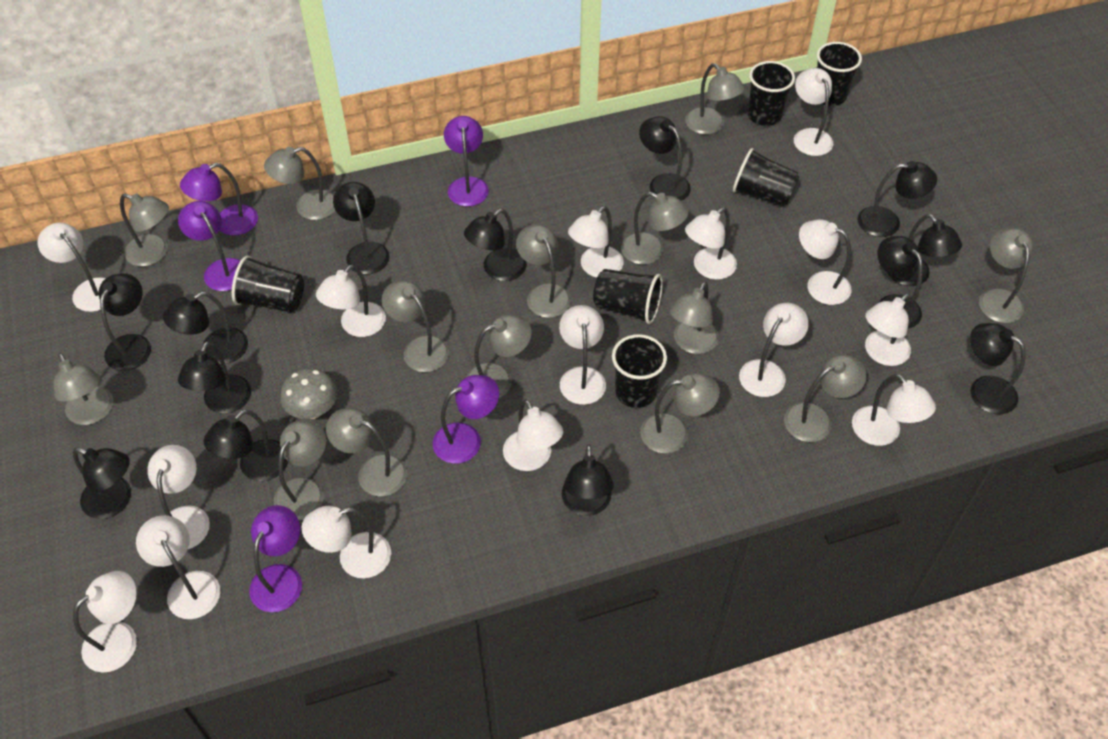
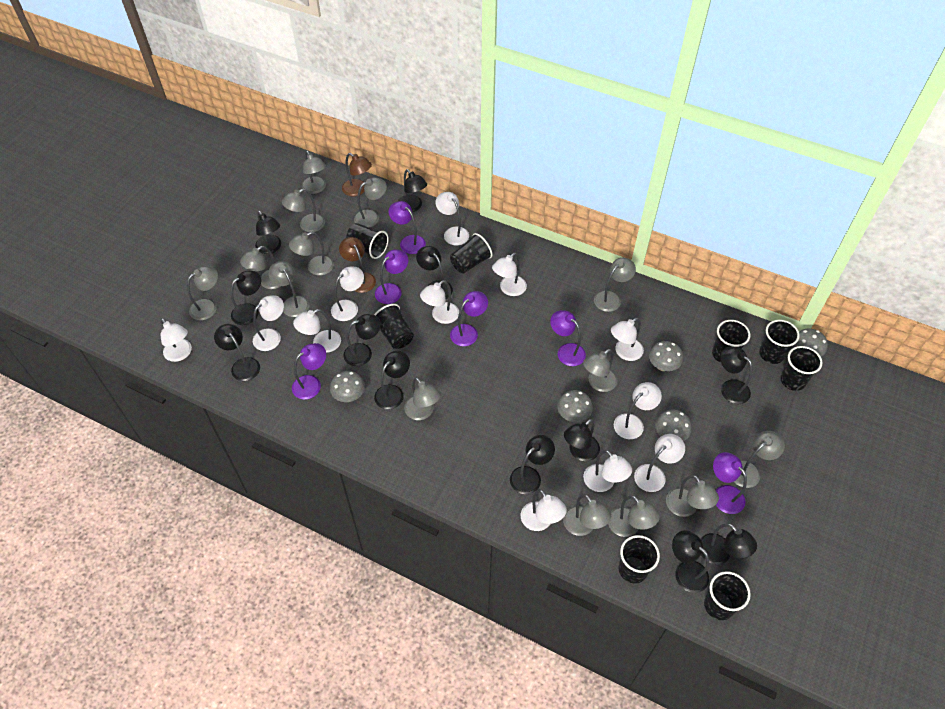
black cup: [232,256,304,312] [593,269,663,324] [612,334,667,408] [733,148,800,207] [748,61,795,126] [817,42,862,106] = 6 -> [347,223,389,259] [374,304,414,349] [450,233,493,274] [619,535,660,584] [704,571,751,620] [712,320,750,363] [759,320,800,364] [780,346,823,391] = 8
black lamp: [73,448,131,519] [99,273,151,371] [163,292,248,364] [178,341,251,414] [204,409,288,481] [333,182,389,274] [464,209,527,281] [562,444,614,516] [639,116,691,201] [858,161,937,237] [878,236,923,329] [888,214,962,286] [970,323,1026,414] = 13 -> [214,324,260,381] [231,271,261,325] [255,211,281,254] [343,314,381,366] [374,351,410,409] [398,169,427,212] [416,246,453,299] [510,435,555,494] [564,419,600,461] [672,530,709,593] [701,523,757,564] [720,346,752,404] = 12
brown lamp: none = 0 -> [339,237,376,293] [342,153,372,196] = 2
grey mushroom: [280,368,337,419] = 1 -> [330,371,365,402] [557,390,593,422] [649,341,683,371] [655,410,692,441] [793,329,828,356] = 5
purple lamp: [178,201,241,291] [180,163,258,236] [249,505,302,612] [433,375,499,464] [444,116,489,206] = 5 -> [292,343,326,400] [375,250,408,304] [389,201,426,254] [450,291,488,346] [550,310,586,366] [713,452,747,514] = 6
white lamp: [37,223,106,312] [73,571,137,673] [136,515,220,619] [147,445,210,549] [302,506,391,578] [316,265,386,337] [503,399,563,471] [559,305,606,405] [568,206,624,278] [685,207,737,280] [739,303,809,397] [794,68,833,156] [799,219,852,305] [852,374,936,446] [865,294,911,366] = 15 -> [161,318,192,362] [253,295,284,351] [293,309,341,353] [331,267,364,321] [420,280,459,324] [435,192,469,245] [492,253,527,296] [521,490,567,531] [583,450,632,492] [611,318,644,361] [614,382,662,439] [634,434,685,492] = 12

